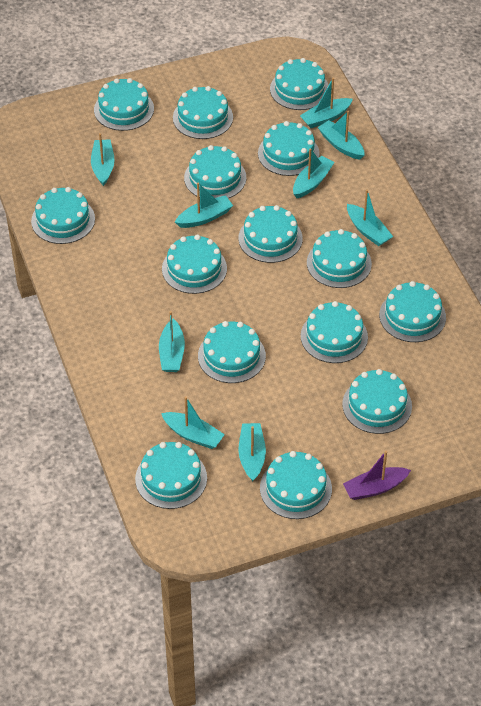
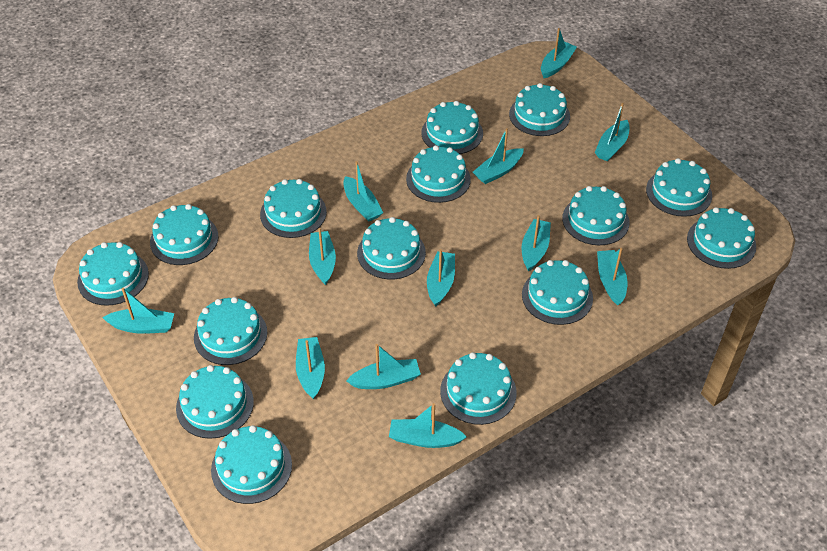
purple boat: [343,451,411,500] = 1 -> none = 0
turquoise boat: [91,133,115,186] [159,311,185,372] [161,396,225,449] [175,182,233,228] [238,423,266,481] [293,148,335,198] [300,78,353,128] [318,111,365,160] [347,190,393,246] = 9 -> [102,288,174,334] [296,337,325,399] [309,228,336,285] [343,161,383,222] [346,344,421,389] [389,403,466,448] [427,249,455,307] [473,128,524,184] [522,215,551,272] [541,28,577,78] [595,103,629,161] [597,248,627,305] = 12

